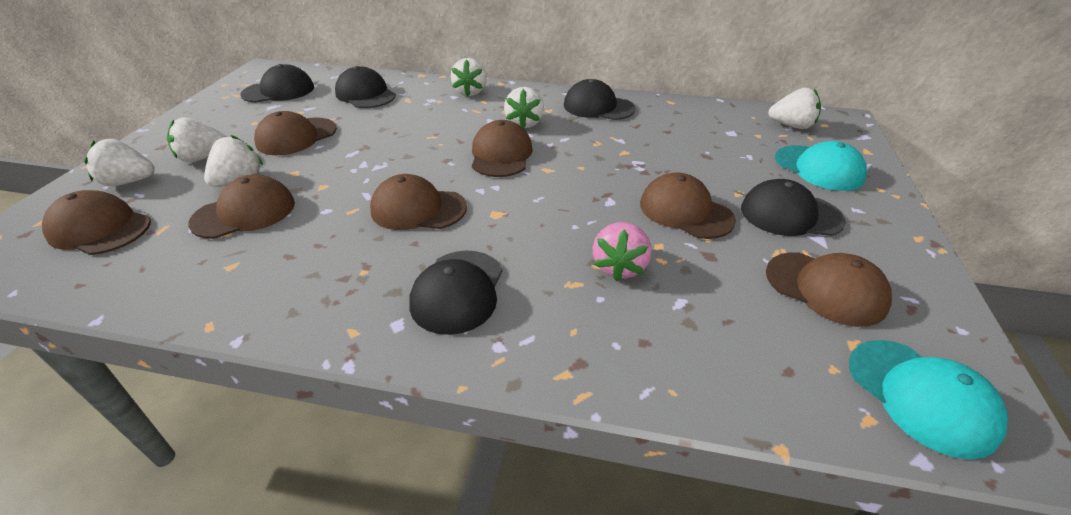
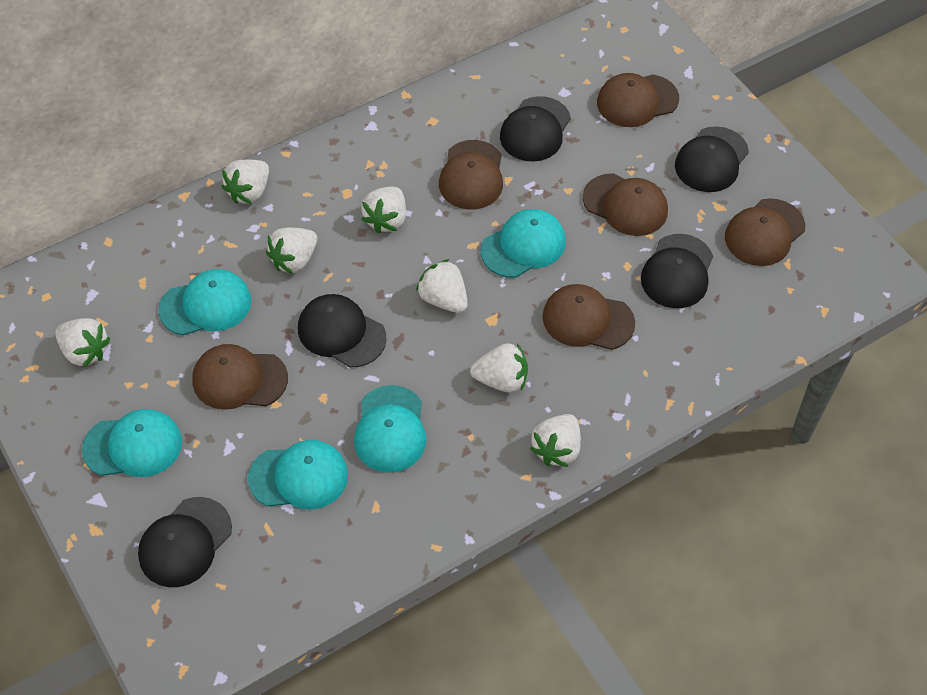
brown cap: [42,190,151,255] [188,175,295,239] [254,111,337,155] [370,174,467,230] [472,120,533,177] [640,172,736,239] [766,252,892,327] = 7 -> [192,344,288,410] [439,140,503,210] [542,284,635,350] [583,173,668,236] [597,73,679,127] [725,198,805,266] = 6
pink strawberry: [593,222,652,281] = 1 -> none = 0
turquoise cap: [775,141,867,191] [849,340,1008,459] = 2 -> [82,409,182,477] [158,269,252,336] [248,440,348,510] [354,385,426,473] [480,209,566,278] = 5
white strawberry: [84,139,155,186] [167,117,226,162] [204,135,263,187] [451,58,487,96] [504,87,544,129] [768,88,821,129] = 6 -> [55,318,111,367] [222,160,269,204] [266,227,317,274] [361,187,406,234] [416,259,468,313] [470,343,528,393] [530,414,581,467] = 7

